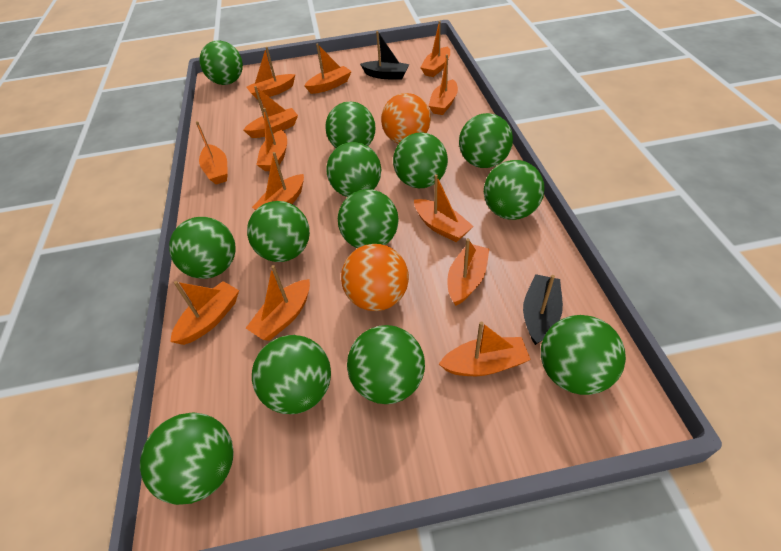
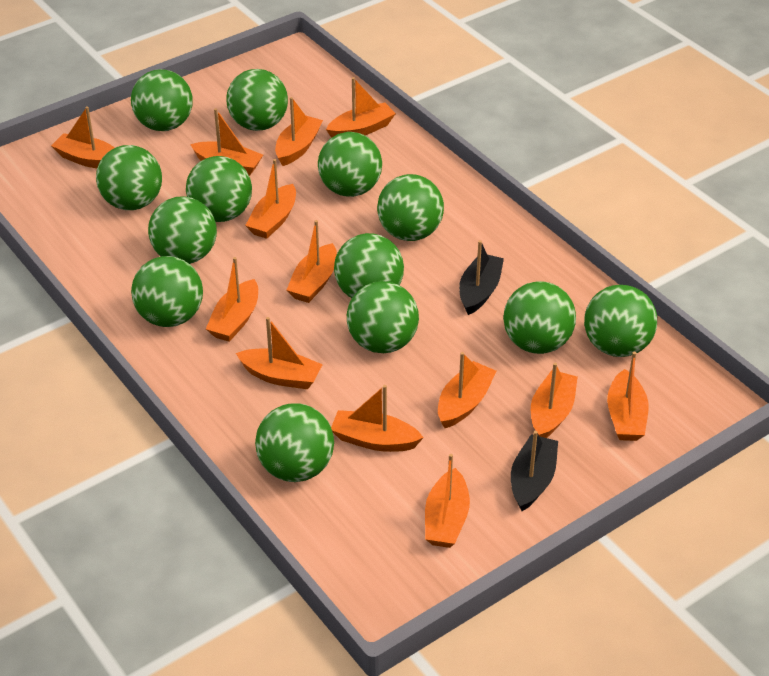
orange ball: [341,244,409,311] [381,93,431,144] = 2 -> none = 0

